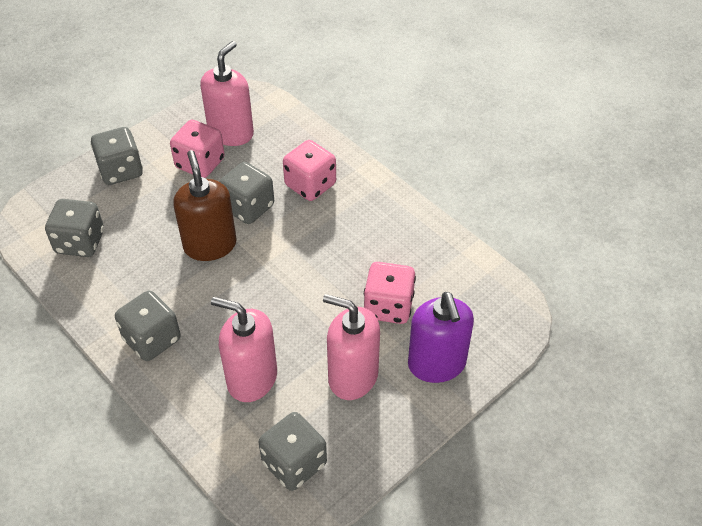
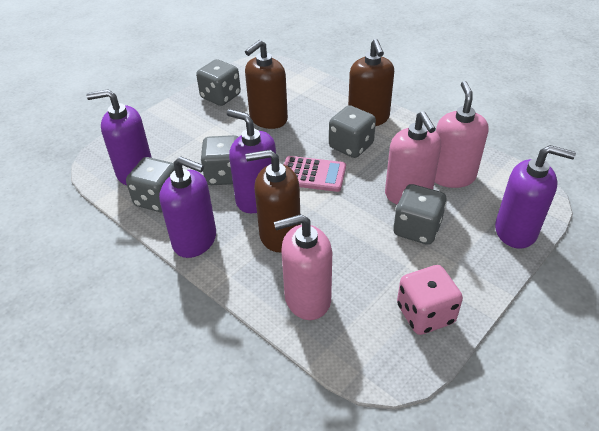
brown soap dispenser: [173,150,237,261] = 1 -> [245,40,288,129] [246,150,301,252] [348,39,394,126] = 3
pink calculator: none = 0 -> [284,156,346,192] = 1
pink dice: [170,120,225,178] [283,140,336,201] [364,262,416,324] = 3 -> [397,265,463,335] = 1
purple soap dispenser: [408,292,474,383] = 1 -> [86,89,152,185] [159,156,216,258] [227,109,276,213] [495,145,576,249] = 4

